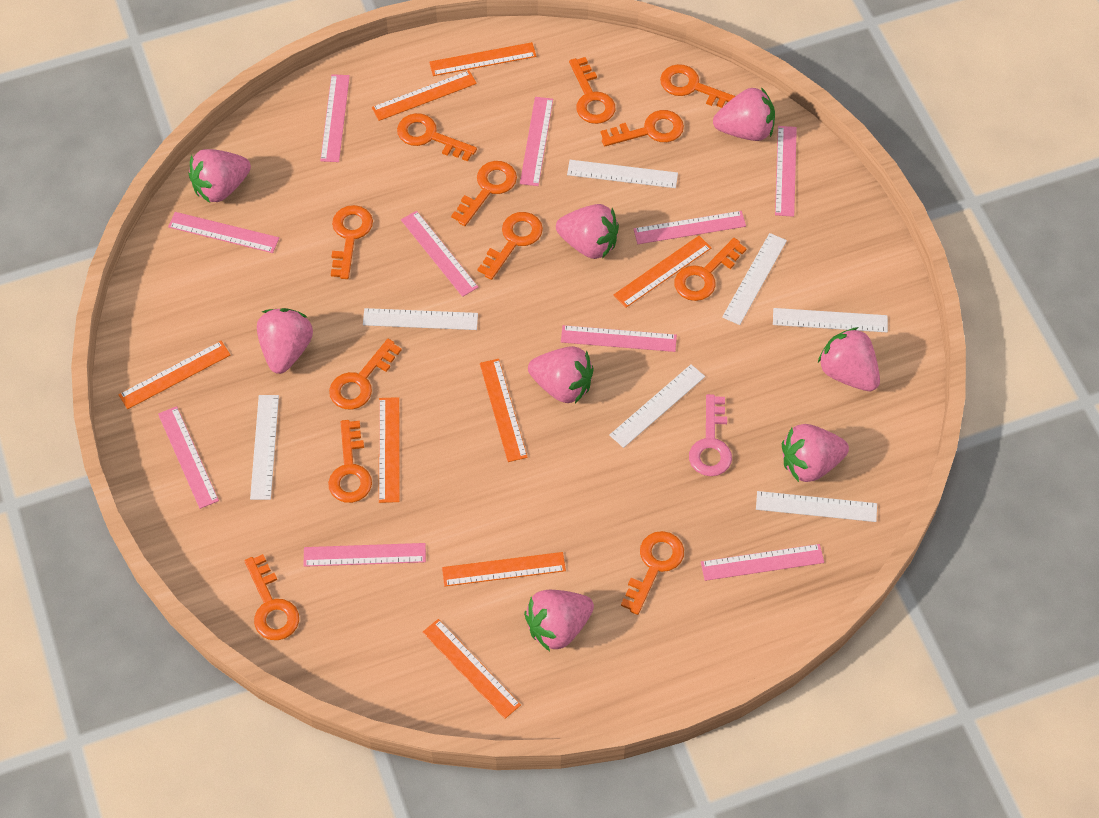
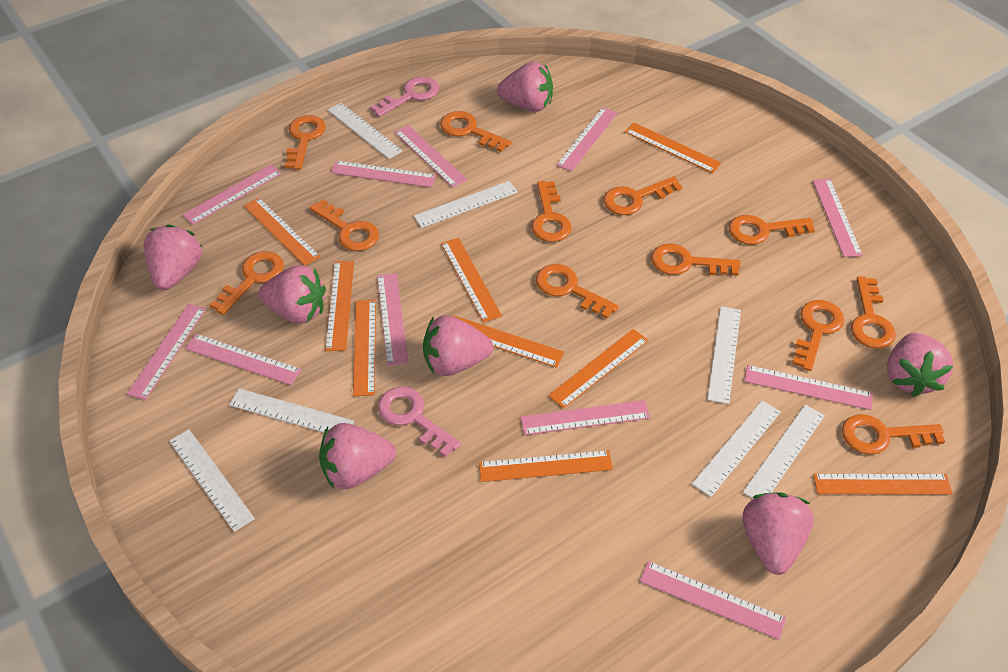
orange ruler: [118,341,231,409] [372,70,477,121] [379,397,400,503] [422,619,521,719] [429,42,536,76] [442,552,566,586] [480,359,528,462] [614,236,711,308] = 8 -> [244,197,321,266] [325,261,354,351] [353,300,376,396] [441,238,502,322] [453,316,564,368] [479,450,613,482] [548,329,648,409] [625,123,721,173] [813,474,953,495] = 9
pink key: [689,394,732,476] = 1 -> [370,77,439,117] [378,387,461,457] = 2
pink ruler: [158,406,219,509] [168,212,279,253] [304,543,426,567] [320,74,350,162] [401,211,478,297] [520,97,553,186] [561,325,677,352] [634,211,746,244] [701,544,824,581] [775,126,797,217] = 10 -> [127,304,206,400] [182,164,282,225] [185,334,302,385] [331,161,436,188] [377,273,408,366] [394,125,467,187] [521,400,650,435] [556,107,617,172] [640,561,786,640] [744,365,873,410] [813,179,863,257] = 11
pink strawberry: [188,149,251,203] [257,308,313,374] [524,590,594,651] [528,346,594,403] [556,204,619,259] [713,87,775,141] [782,424,849,482] [818,327,880,391] = 8 -> [144,224,202,290] [259,266,326,324] [319,423,396,489] [423,315,493,376] [497,62,553,112] [743,492,814,575] [887,333,954,397] = 7

